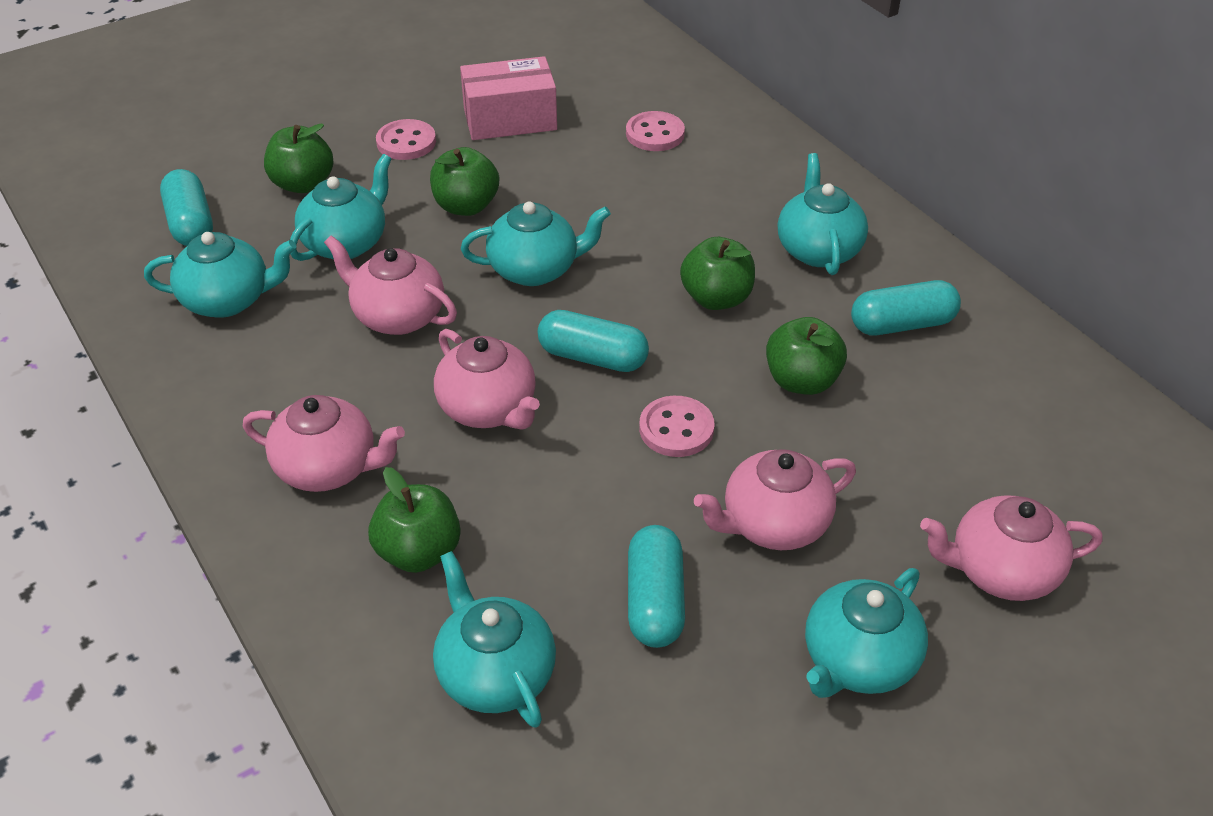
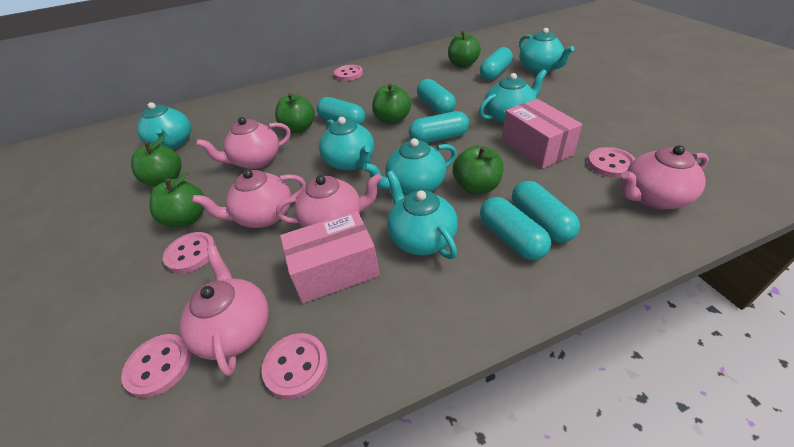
green apple: [264,123,333,193] [368,467,461,573] [430,147,499,216] [680,237,755,310] [766,317,847,395] = 5 -> [131,135,181,187] [150,172,204,228] [275,93,315,133] [372,83,411,124] [448,31,481,68] [453,145,503,194] = 6
pink box: [460,56,557,140] = 1 -> [280,211,380,303] [502,99,583,169] = 2
pink button: [376,119,436,160] [626,111,685,151] [639,396,714,457] = 3 -> [121,334,192,398] [163,232,216,273] [262,333,328,399] [334,65,363,81] [587,147,635,178] = 5
turquoise capsule: [160,169,213,246] [538,310,649,372] [628,525,685,648] [851,280,961,335] = 4 -> [317,97,365,125] [409,111,469,143] [417,79,456,114] [480,47,513,80] [480,197,551,260] [512,181,580,243] = 6

